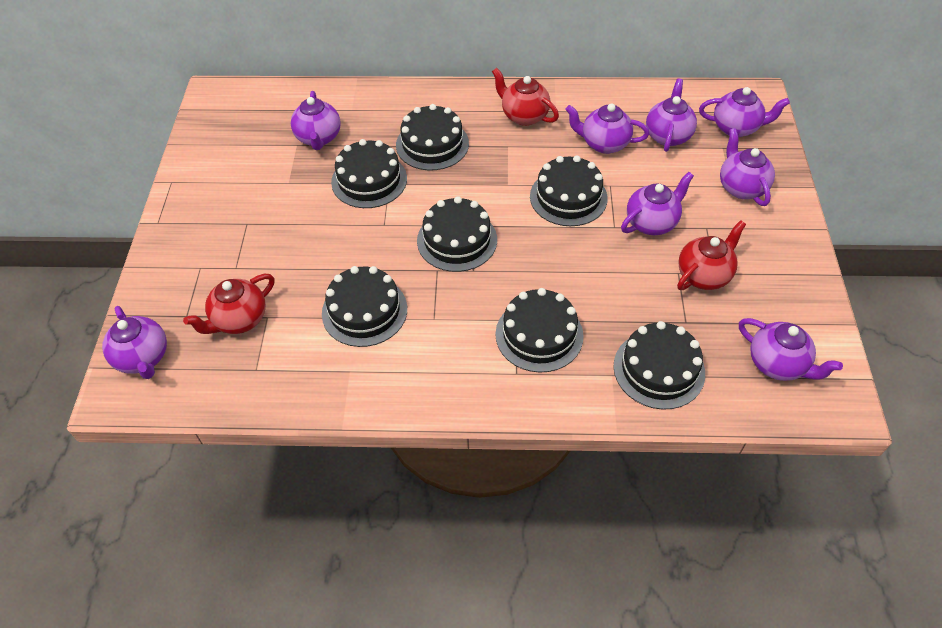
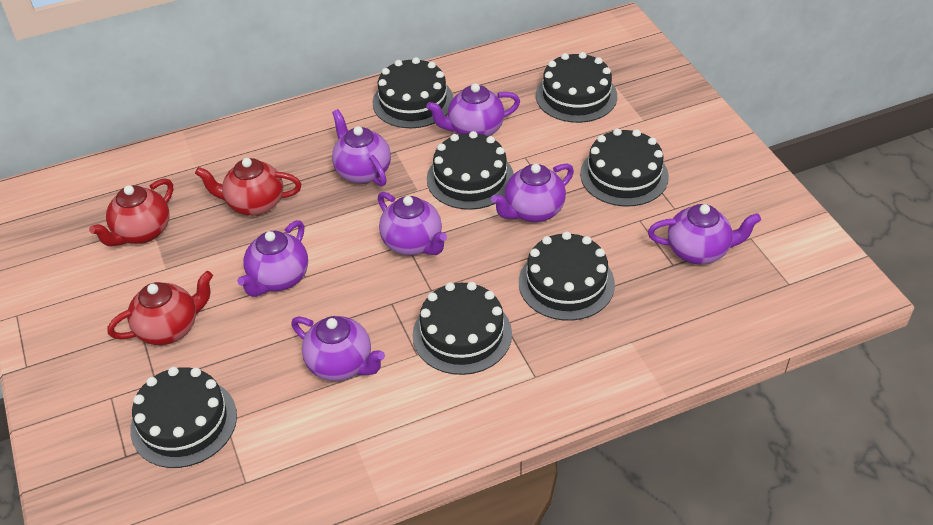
purple teapot: [102,306,167,379] [291,91,341,150] [565,103,650,154] [621,172,694,235] [646,79,697,152] [699,87,790,137] [720,128,775,206] [739,318,843,381] = 8 -> [237,220,308,297] [291,316,385,381] [332,109,391,186] [378,192,447,255] [426,83,520,136] [491,163,574,222] [648,204,761,264] = 7

